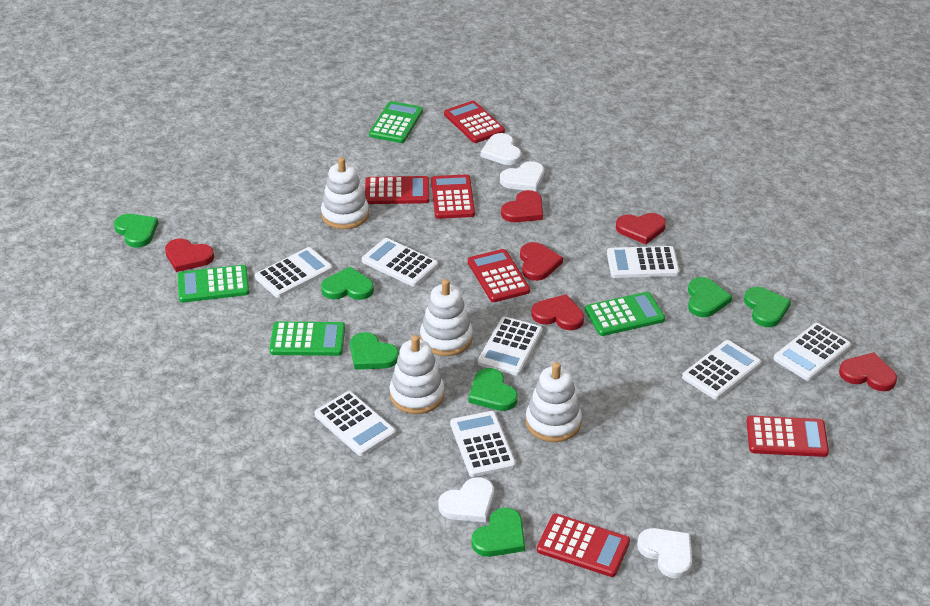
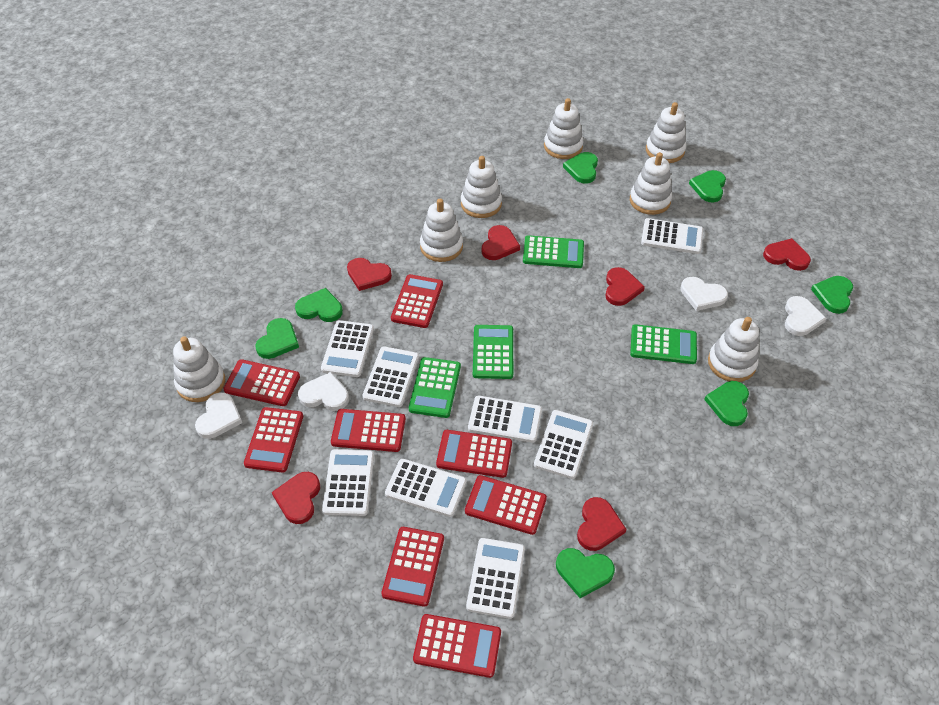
red calculator: [365,176,430,204] [431,174,475,219] [444,101,505,143] [468,249,530,302] [537,514,630,577] [746,416,829,457] = 6 -> [223,359,300,406] [244,407,303,472] [331,409,406,452] [381,527,444,607] [391,274,443,328] [413,614,501,678] [436,430,512,478] [465,475,547,535] = 8
white stacking toy: [321,157,369,229] [389,335,444,414] [420,279,473,356] [526,362,582,442] = 4 -> [173,336,225,402] [420,199,463,262] [461,156,502,218] [544,98,583,159] [630,152,672,215] [646,102,686,163] [708,317,759,382] = 7

